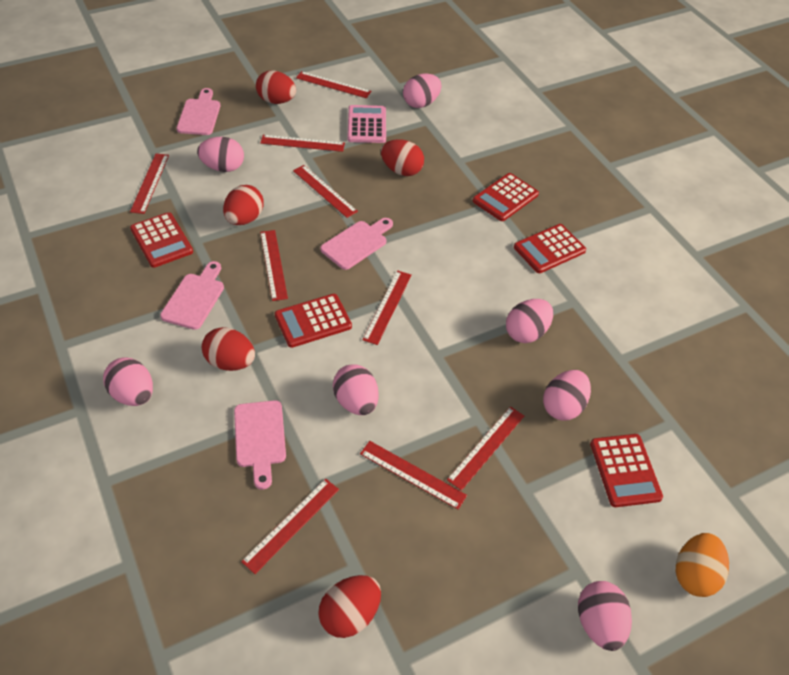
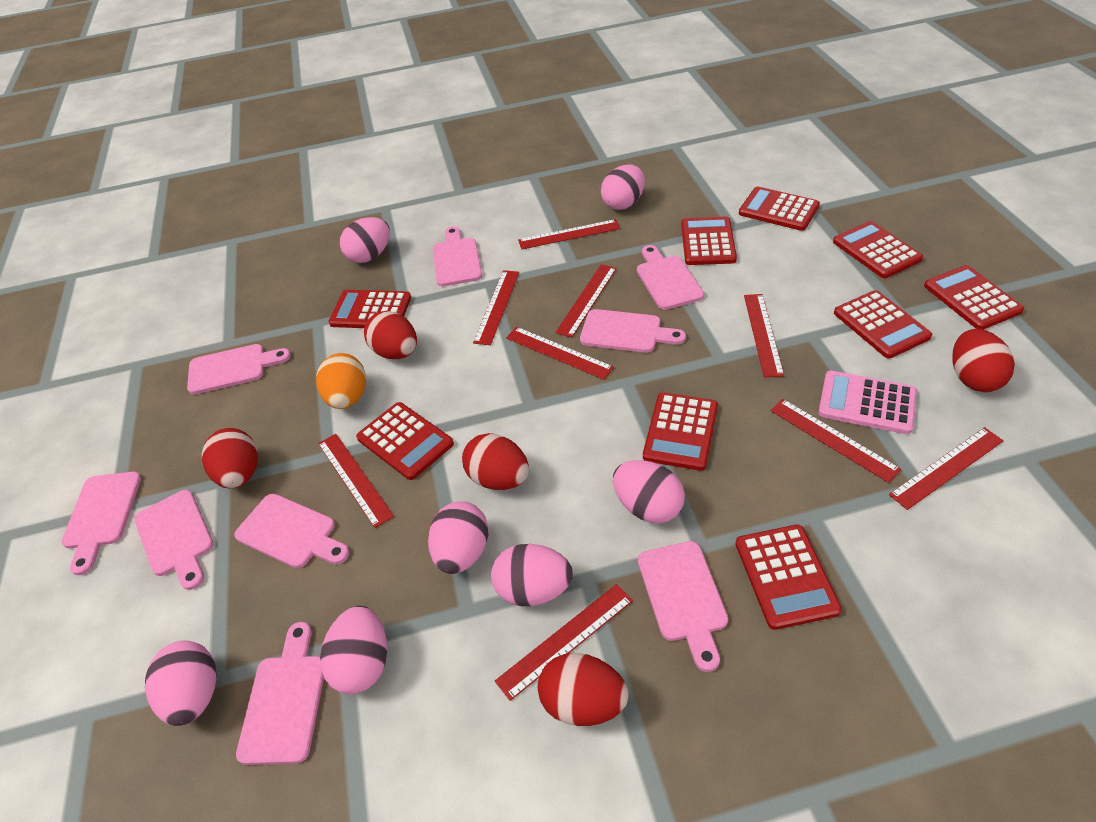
pink cutting board: [160,261,224,330] [177,88,220,135] [234,400,286,490] [320,218,393,270] = 4 -> [62,472,141,575] [134,490,213,590] [187,344,291,394] [234,494,349,568] [236,622,324,765] [433,227,482,286] [580,309,686,353] [637,245,704,310] [638,541,728,672] = 9
red calculator: [130,212,193,268] [275,294,352,348] [473,173,539,221] [514,224,586,273] [590,434,663,507] = 5 -> [328,290,411,328] [356,402,454,480] [643,392,718,471] [681,217,737,265] [735,525,842,630] [739,187,820,231] [833,221,923,278] [834,290,932,358] [924,265,1024,330] = 9

